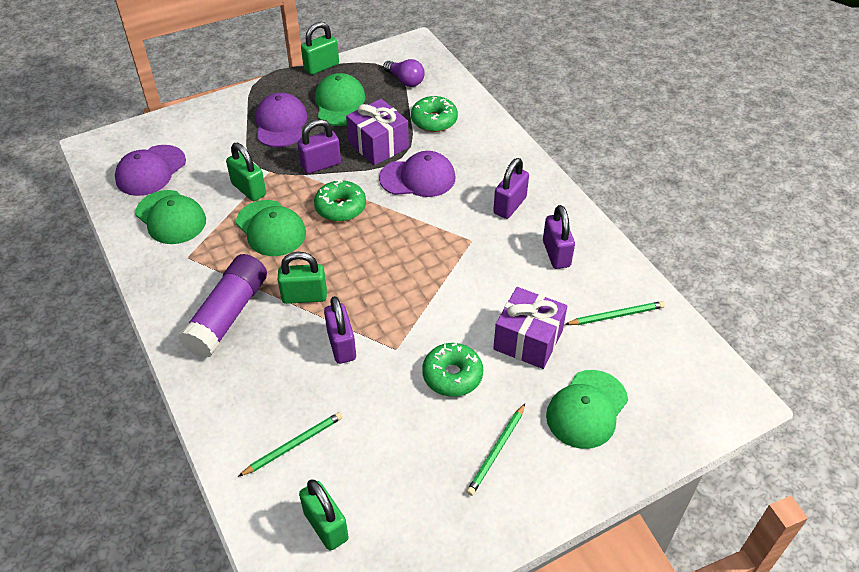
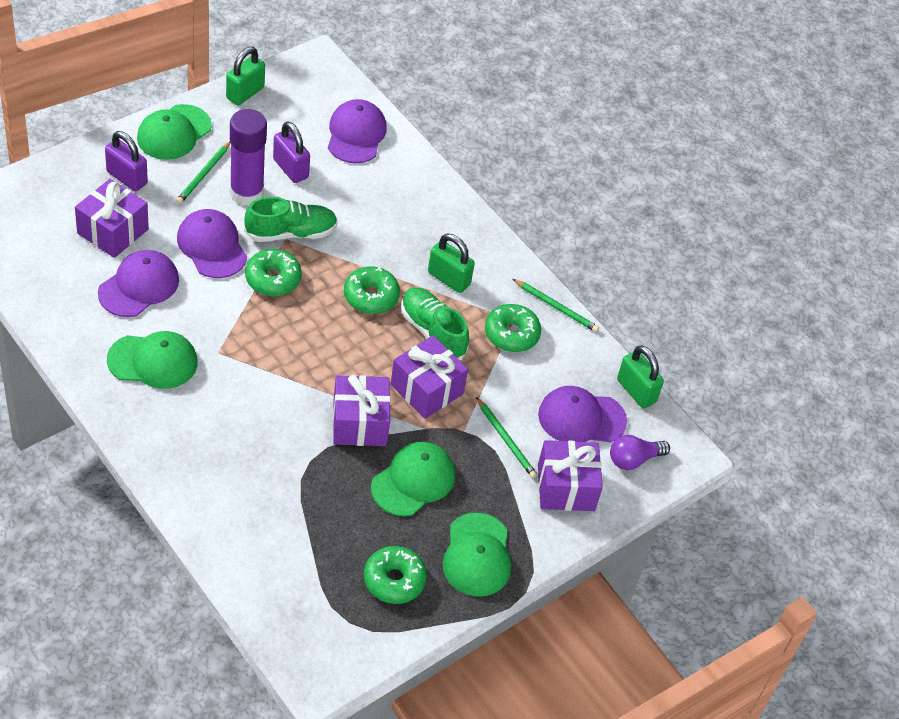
green donut: [314,179,366,222] [411,96,458,132] [422,343,483,397] = 3 -> [245,249,302,296] [344,266,400,314] [364,546,427,604] [485,304,541,352] = 4
green padlock: [226,143,266,201] [278,252,327,304] [299,480,349,551] [301,22,339,75] = 4 -> [226,47,265,105] [428,233,475,293] [617,345,664,408] = 3
green shoe: none = 0 -> [244,197,338,242] [401,287,469,360] = 2
purple cap: [115,145,186,196] [255,93,307,147] [379,151,455,197] = 3 -> [98,250,179,317] [177,209,247,278] [328,99,387,163] [538,386,627,442] = 4
purple gift: [346,99,409,165] [493,287,567,369] = 2 -> [75,179,149,258] [333,375,390,446] [391,335,468,419] [538,440,603,511] = 4
purple padlock: [297,119,341,174] [324,296,356,364] [493,158,529,219] [543,205,575,269] = 4 -> [105,131,148,191] [273,121,310,183] = 2

